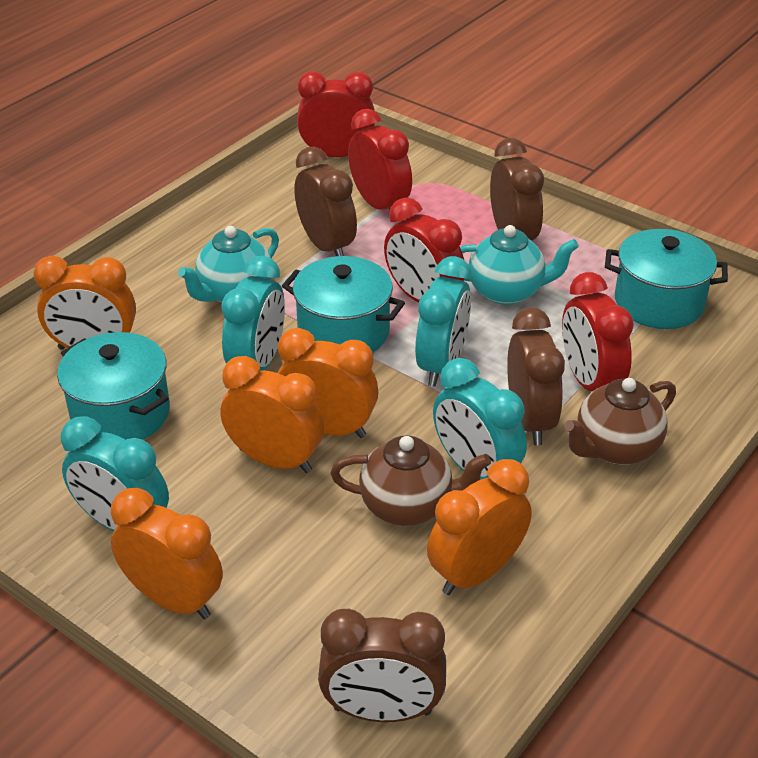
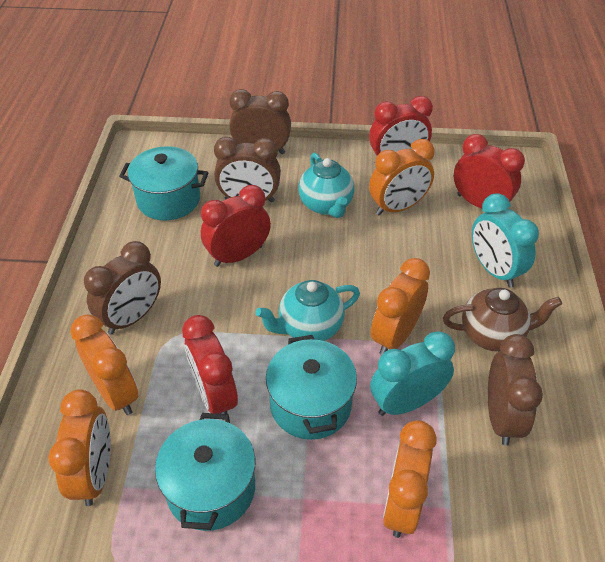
brown teapot: [330,435,491,526] [564,378,676,465] = 2 -> [443,288,562,352] = 1
turquoise clock: [61,416,169,531] [221,256,285,371] [415,256,471,387] [433,358,527,480] = 4 -> [370,331,455,416] [472,193,539,287] = 2

